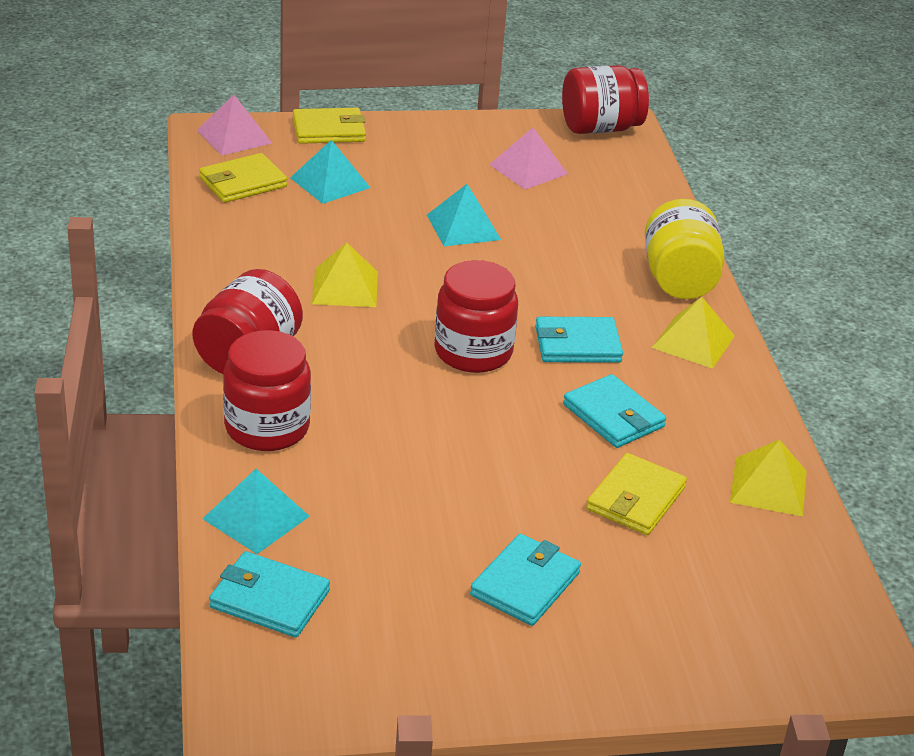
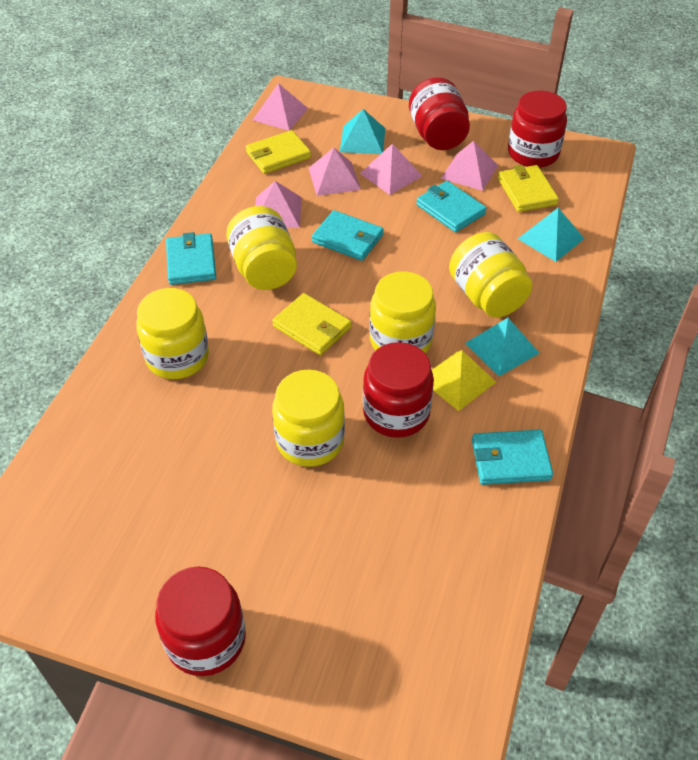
pink pyramid: [197,95,272,156] [489,128,568,189] = 2 -> [253,83,308,131] [255,181,302,228] [309,148,361,196] [360,143,422,195] [441,141,498,191] = 5
yellow jar: [645,199,724,299] = 1 -> [136,288,209,379] [226,206,297,290] [272,370,345,467] [369,271,436,353] [449,232,533,318] = 5
yellow pyramid: [312,243,378,307] [652,297,735,369] [730,439,807,517] = 3 -> [432,350,496,411] = 1

